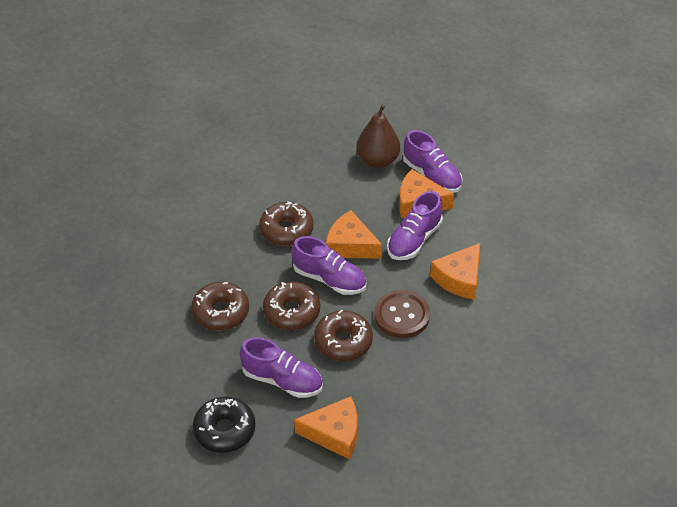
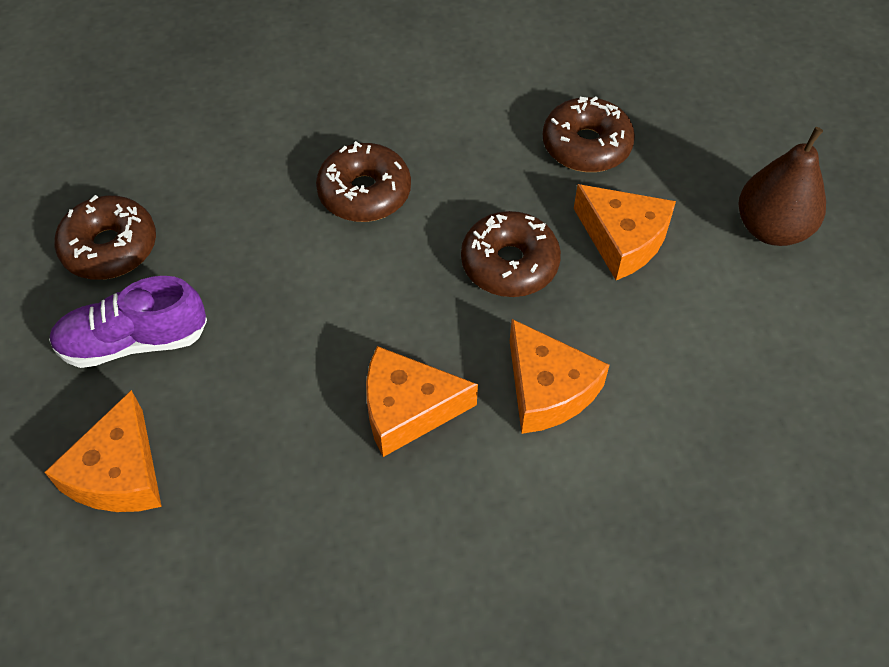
black donut: [193,397,256,453] = 1 -> none = 0
brown button: [374,290,430,338] = 1 -> none = 0
purple shoe: [240,337,323,398] [291,236,366,295] [387,191,443,260] [403,130,463,193] = 4 -> [49,276,207,368] = 1

